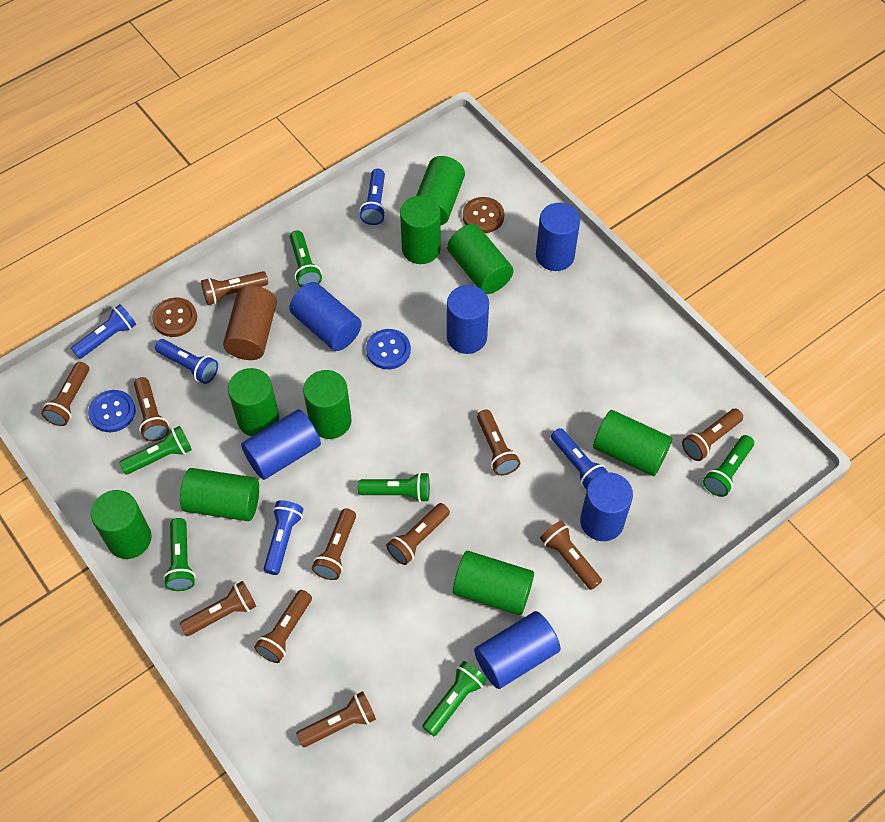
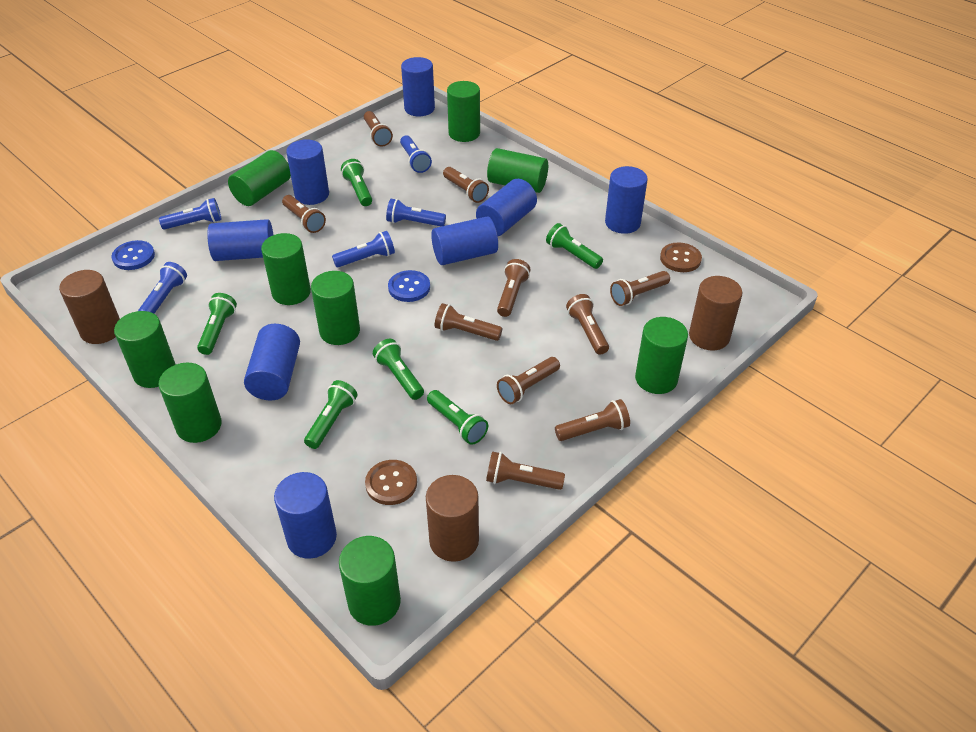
blue cylinder: [241,409,321,480] [289,282,362,351] [447,285,489,354] [474,611,561,689] [536,203,580,271] [580,472,633,541] = 6 -> [207,219,273,261] [244,324,300,400] [274,472,337,559] [286,139,329,205] [401,57,435,116] [431,216,498,265] [476,179,537,236] [605,166,648,234] = 8
brown cylinder: [223,285,277,360] = 1 -> [59,270,120,344] [426,475,479,562] [689,276,742,350] = 3
brown flashlight: [41,362,89,426] [134,377,169,441] [180,581,256,636] [201,271,268,305] [254,590,312,663] [296,691,376,747] [312,508,356,580] [386,503,450,565] [477,410,520,476] [540,521,602,590] [682,409,743,461] = 11 -> [282,195,326,233] [364,111,393,147] [435,303,502,341] [443,167,489,203] [486,451,565,490] [497,259,531,317] [497,357,560,404] [555,399,630,441] [566,294,609,355] [610,271,670,306] = 10

